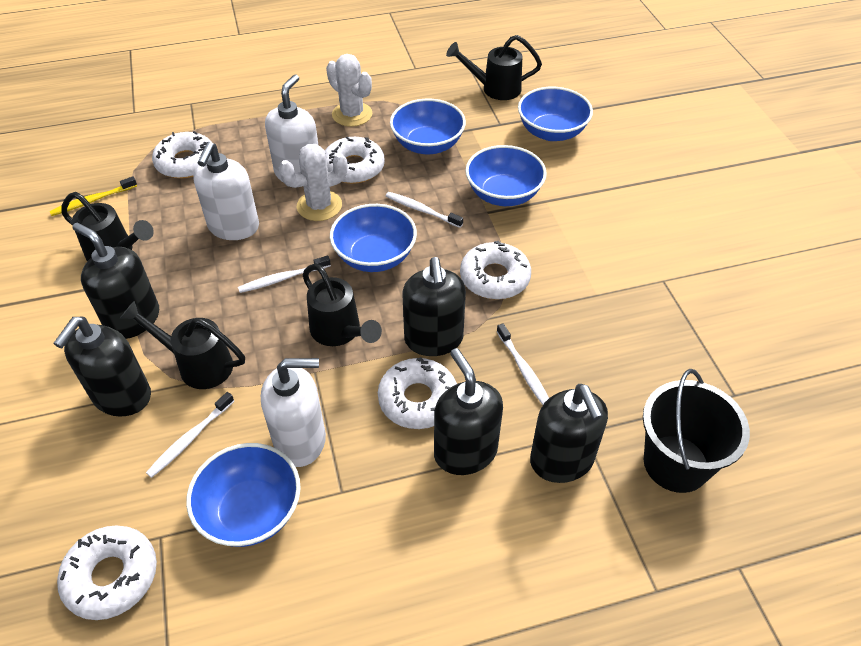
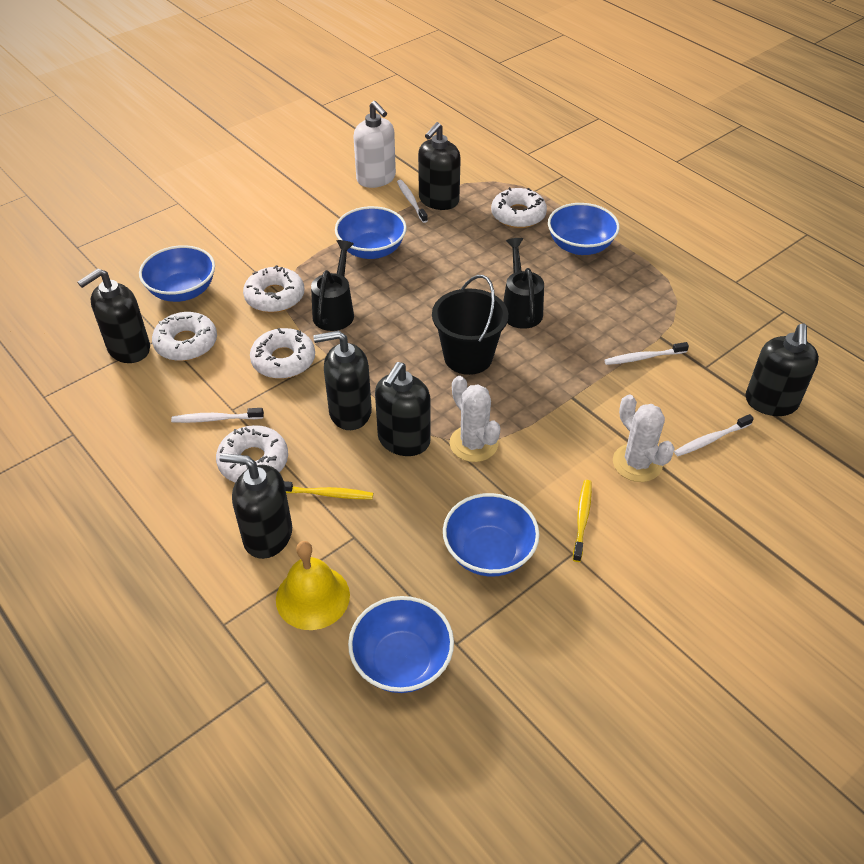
black soap dispenser: [53,317,151,417] [72,223,159,339] [403,257,466,356] [434,348,503,475] [530,384,608,483] = 5 -> [77,269,150,363] [219,453,292,559] [313,331,372,430] [375,362,430,456] [418,122,461,210] [745,323,819,416] = 6
black watering can: [61,192,154,261] [120,301,245,389] [303,264,382,346] [446,35,542,100] = 4 -> [311,240,354,331] [503,238,544,329] = 2
white soap dispenser: [193,142,259,240] [261,358,326,467] [265,74,319,182] = 3 -> [353,101,396,188] = 1
yellow bell: none = 0 -> [276,541,350,630] = 1
yellow toothbrush: [50,176,137,216] = 1 -> [284,481,373,499] [573,480,592,562] = 2

